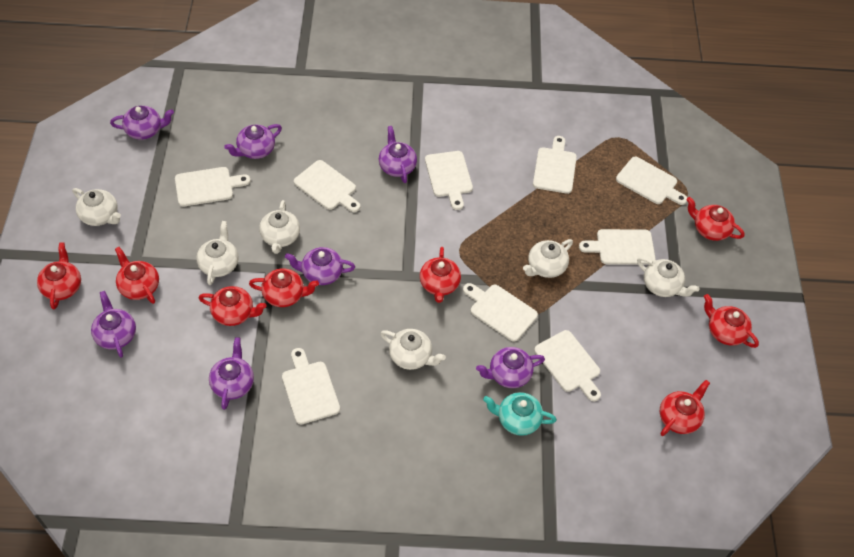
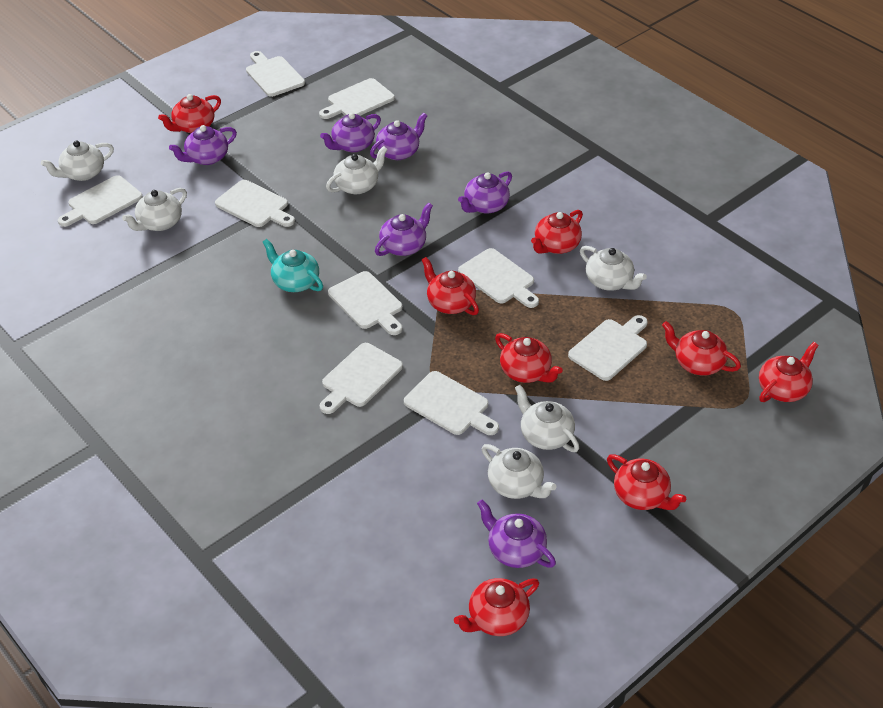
purple teapot: [91,291,136,358] [110,106,174,140] [209,337,254,410] [224,124,282,159] [285,247,355,285] [379,126,417,183] [476,347,545,388] = 7 -> [169,125,237,165] [320,113,381,153] [370,113,427,160] [375,203,433,256] [458,171,512,213] [477,500,556,568] = 6

